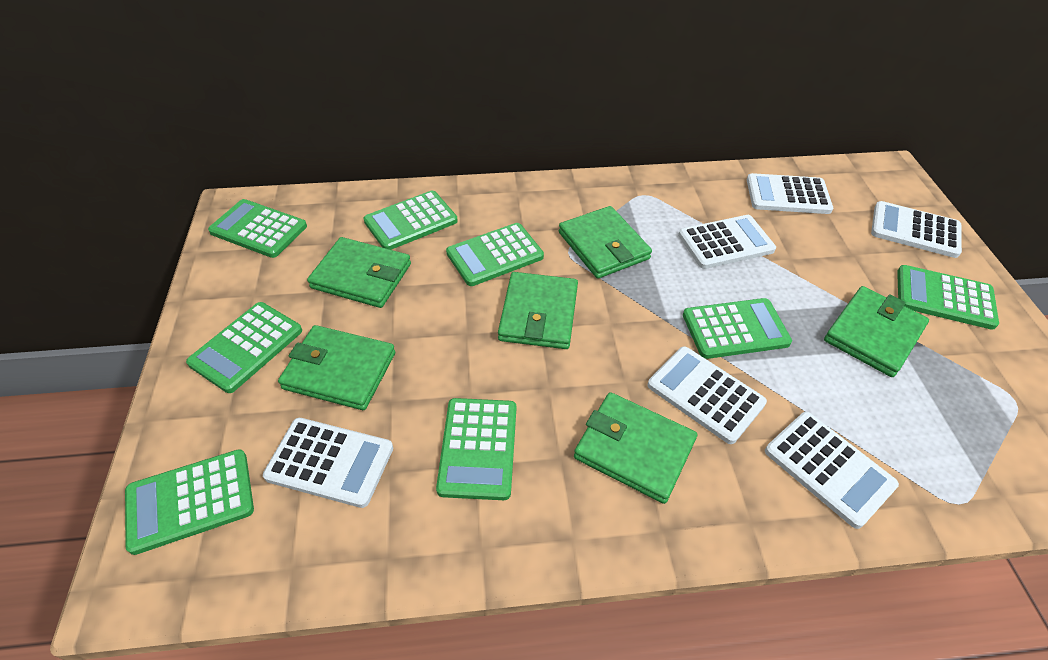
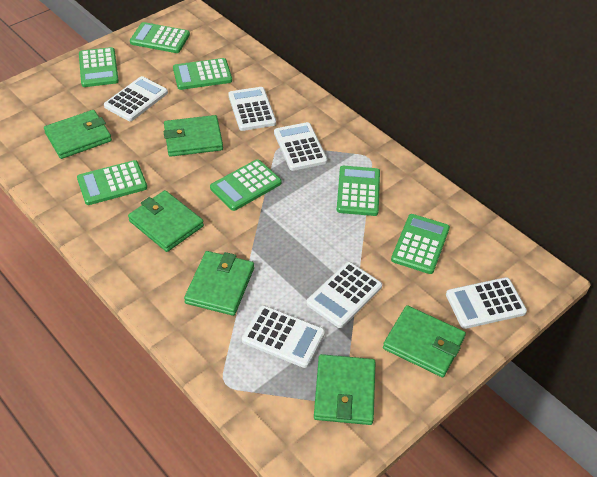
green calculator: [125,449,254,555] [186,302,302,393] [208,199,307,258] [363,191,458,250] [436,398,516,500] [446,223,544,286] [683,298,792,359] [897,265,999,330] = 8 -> [77,160,147,205] [79,47,119,87] [130,22,190,53] [173,58,232,90] [210,159,282,211] [337,166,380,216] [391,214,450,274] = 7

